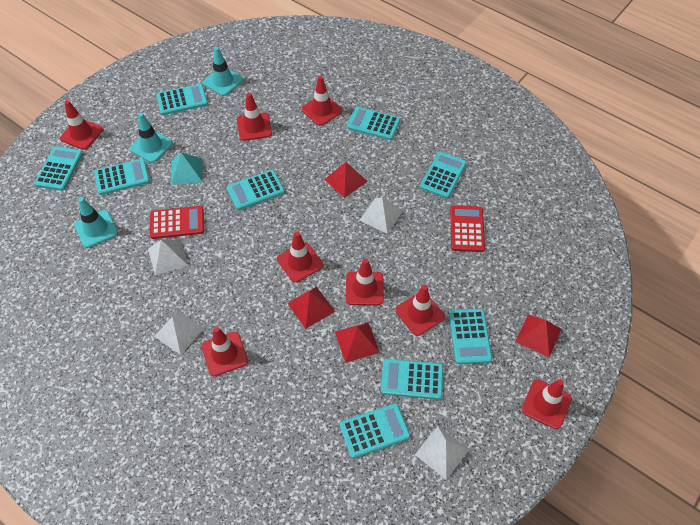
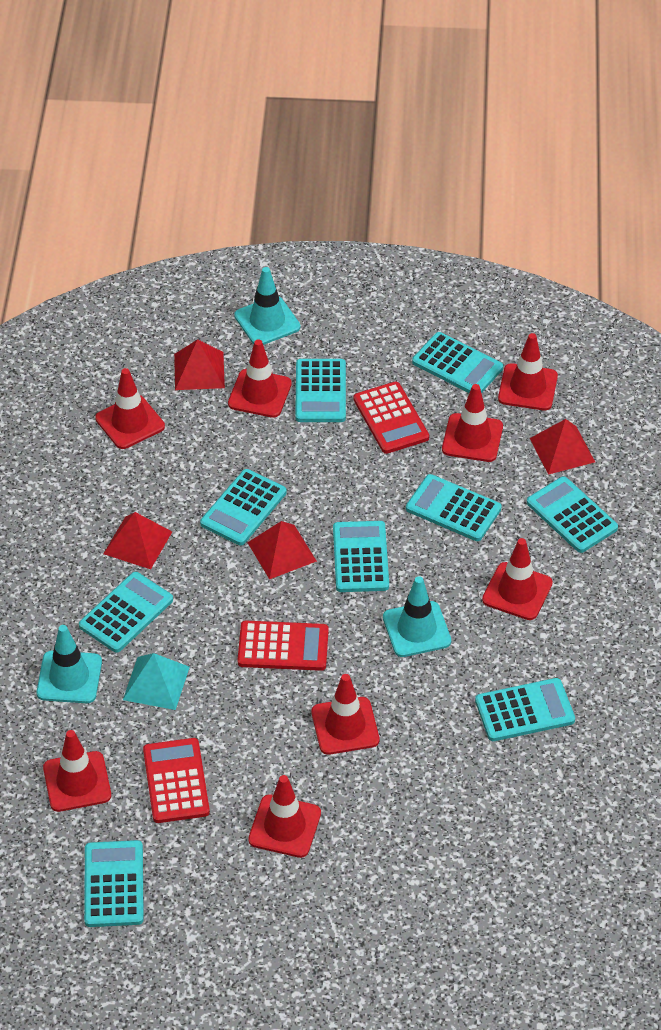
red calculator: [150,206,204,239] [450,205,485,252] = 2 -> [143,738,210,823] [238,621,329,671] [353,382,429,454] = 3
white pyramid: [148,239,188,275] [154,311,204,355] [360,198,403,234] [415,426,469,480] = 4 -> none = 0

